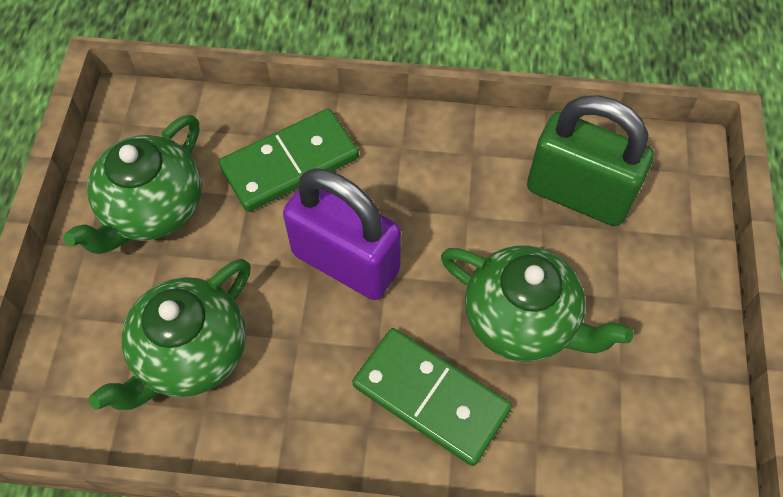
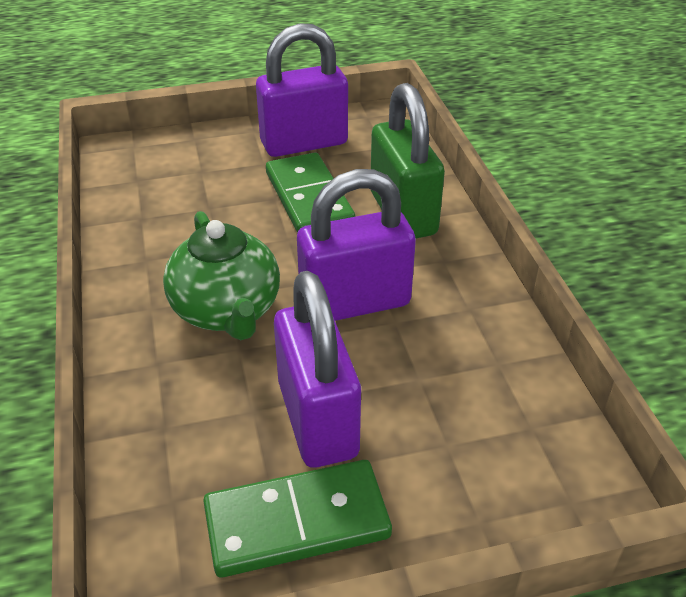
green teapot: [63,115,202,254] [88,259,251,410] [441,246,633,361] = 3 -> [163,211,280,340] = 1
purple padlock: [283,168,401,300] = 1 -> [256,23,348,157] [274,271,361,468] [297,169,416,321] = 3

